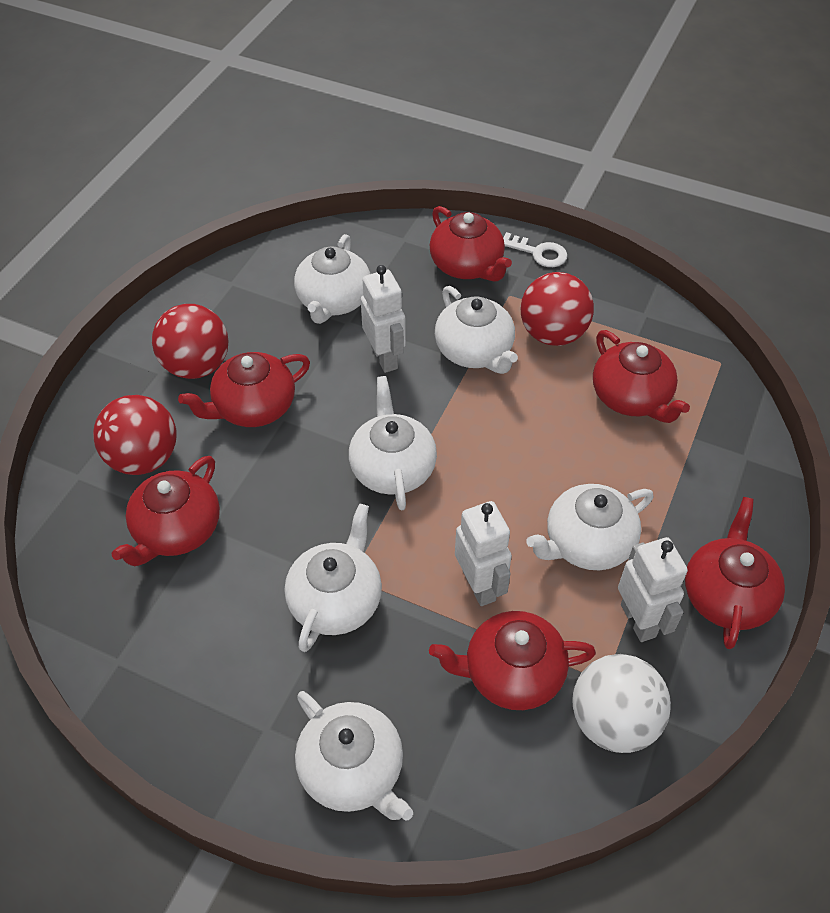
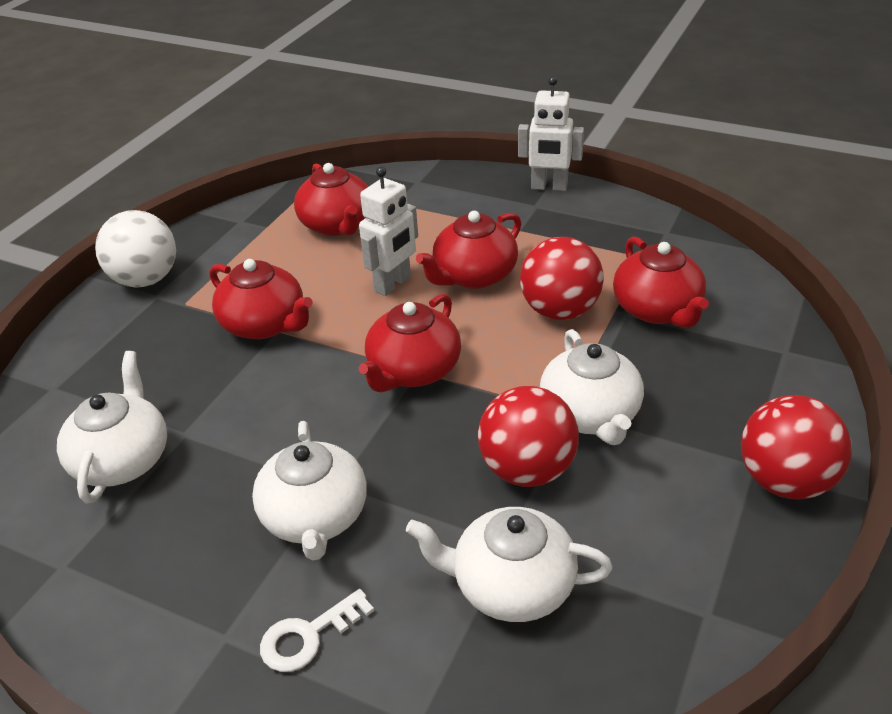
red teapot: [112,456,220,566] [178,352,310,427] [429,611,596,710] [430,206,512,282] [593,330,690,423] [685,497,785,649] = 6 -> [209,259,313,339] [294,163,368,236] [359,294,461,392] [416,211,521,289] [613,237,709,328] = 5
white robot: [361,265,406,373] [455,501,512,606] [618,537,688,642] = 3 -> [359,167,418,296] [518,76,584,191] = 2
white teapot: [285,503,382,652] [294,234,370,324] [295,691,413,821] [349,376,437,510] [435,286,518,374] [526,484,653,570] = 6 -> [57,351,167,503] [252,421,367,561] [406,507,612,622] [540,329,644,445] = 4

